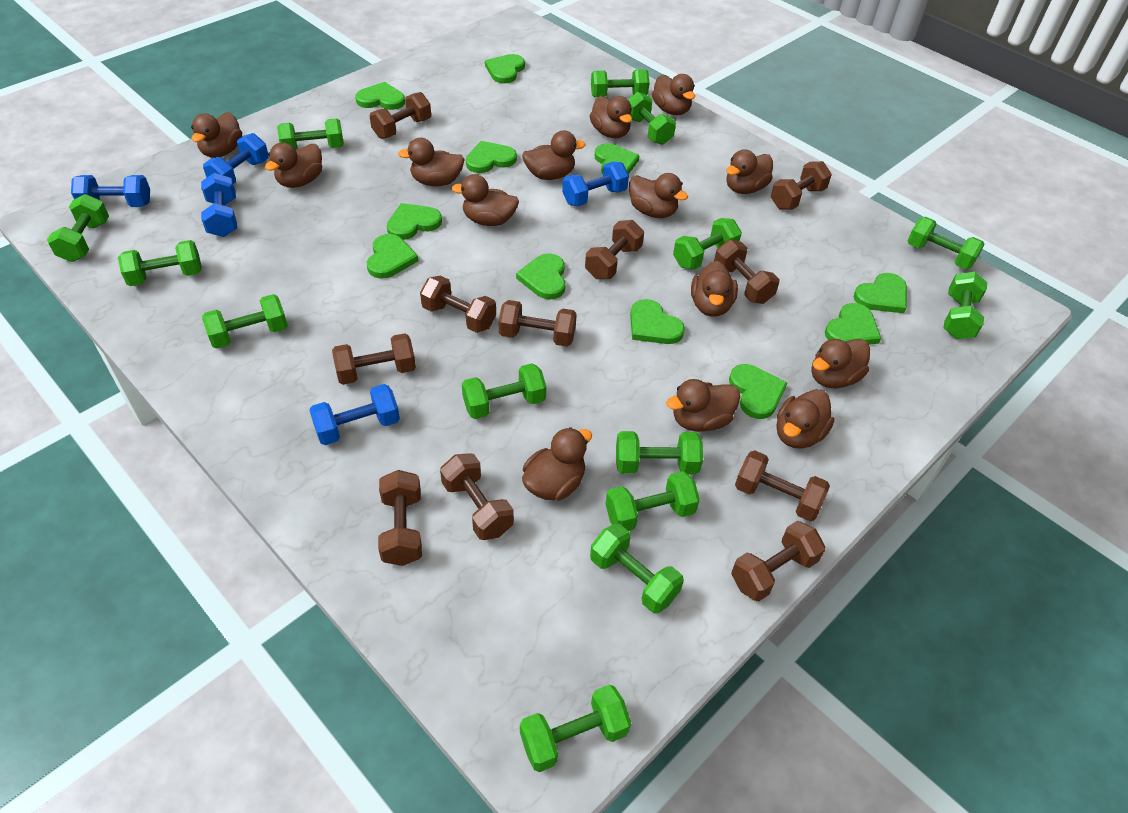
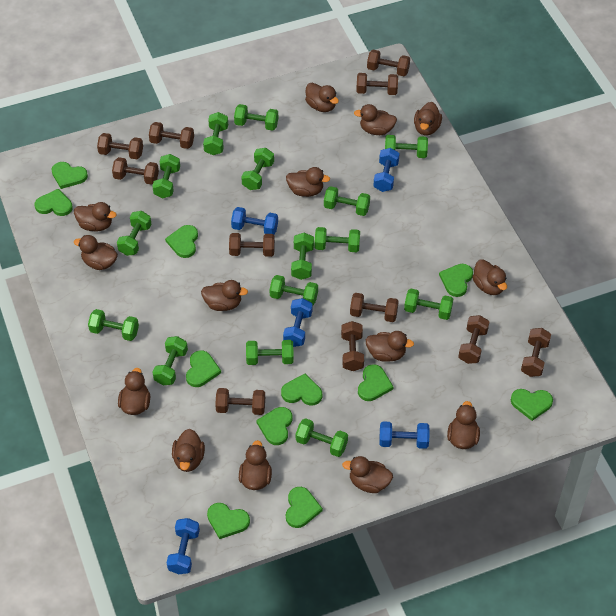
green dumbbell: [47,194,109,262] [118,240,202,286] [202,294,288,349] [277,118,344,150] [462,363,546,419] [520,684,631,772] [590,524,684,613] [591,69,649,97] [605,471,700,531] [616,431,703,475] [628,92,676,145] [673,218,742,270] [908,217,985,269] [944,272,987,339] = 14 -> [88,309,139,341] [117,211,151,256] [152,154,180,198] [153,336,188,385] [203,112,228,155] [234,104,278,131] [241,148,274,190] [246,340,294,365] [270,275,318,305] [291,233,314,280] [296,418,348,457] [314,227,360,252] [324,186,370,216] [385,135,428,158] [404,289,453,320] = 15

